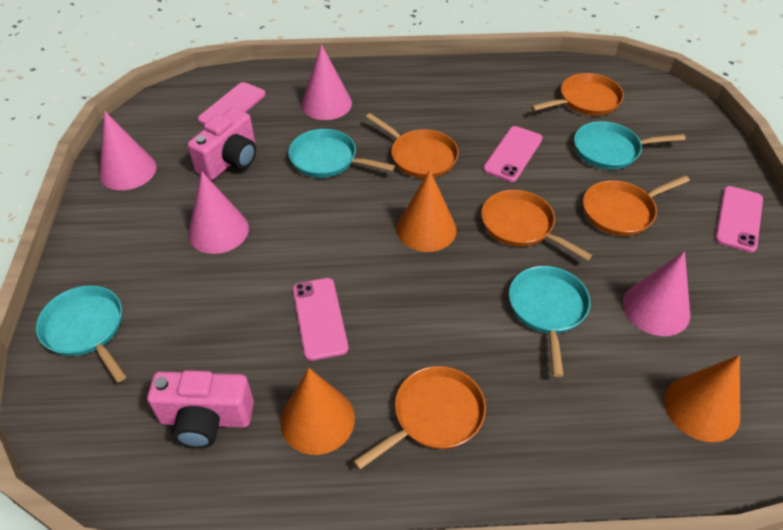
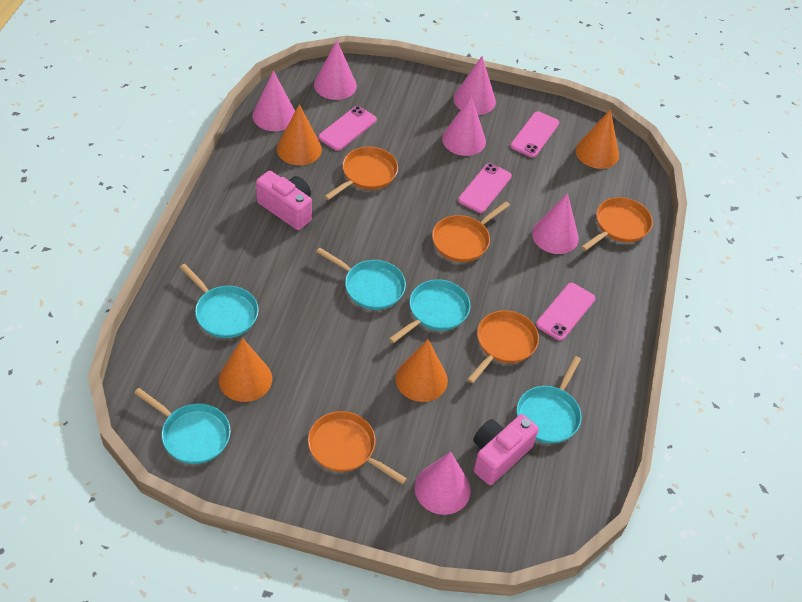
orange cone: [280,368,355,455] [397,170,457,252] [664,355,740,442] = 3 -> [219,338,272,402] [277,104,322,165] [395,339,448,402] [576,109,619,169] = 4
pink cone: [99,111,156,190] [188,172,249,254] [301,44,352,120] [623,251,690,336] = 4 -> [252,71,295,131] [314,40,357,100] [415,452,471,515] [442,96,486,156] [453,56,496,115] [532,193,579,254] = 6
turquoise pan: [36,285,126,382] [288,129,395,178] [509,266,590,377] [574,121,686,170] = 4 -> [134,388,231,464] [179,264,259,338] [316,248,406,310] [389,279,471,343] [517,356,582,444] = 5

